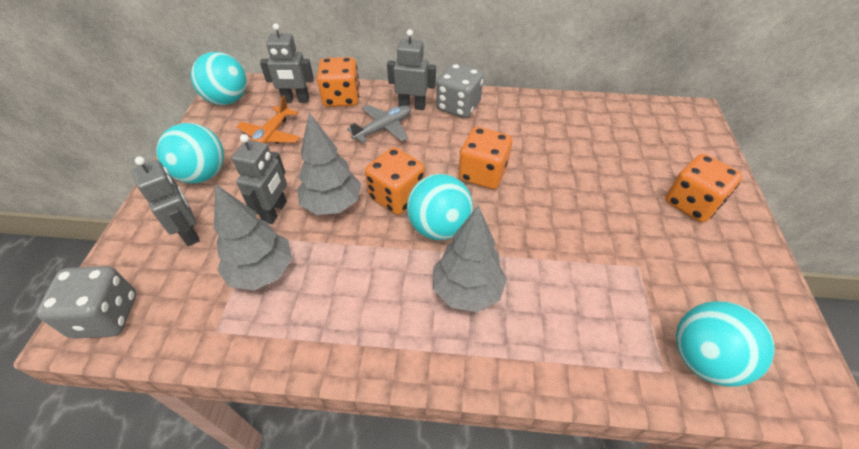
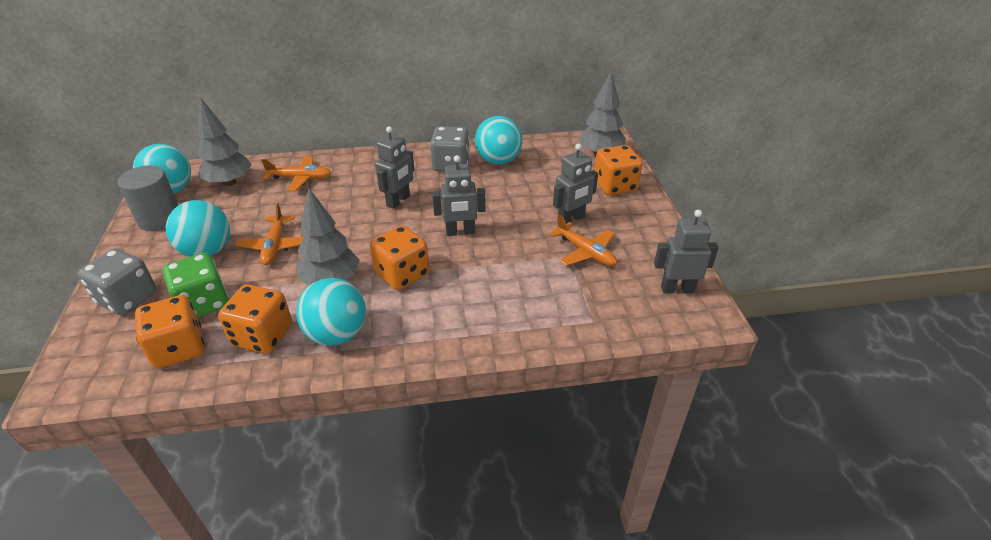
green dice: none = 0 -> [163,253,229,318] = 1
grey cylinder: none = 0 -> [118,165,178,231] = 1
grey plane: [347,105,411,144] = 1 -> none = 0
orange plane: [236,96,300,144] = 1 -> [236,203,303,265] [261,156,331,191] [550,215,617,266] = 3

